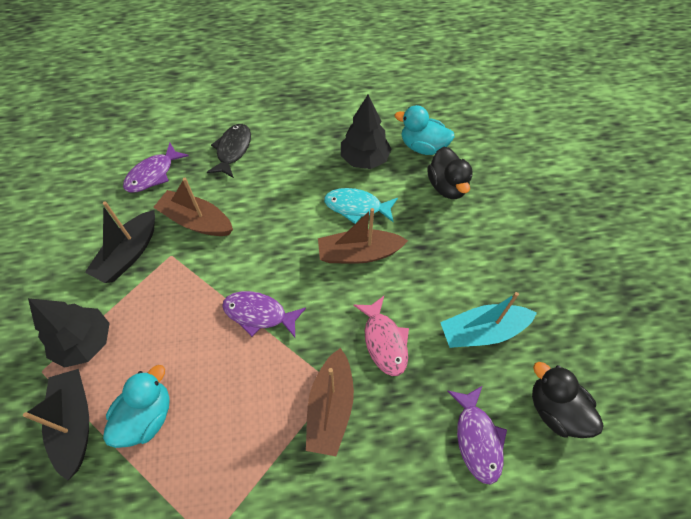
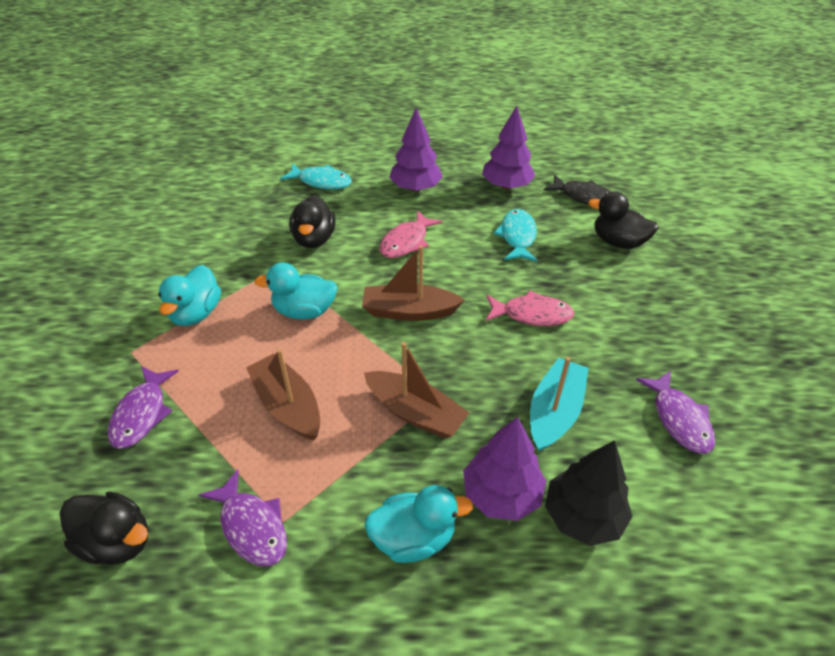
black boat: [23,369,89,480] [85,201,155,283] = 2 -> none = 0
black duck: [427,147,473,199] [532,362,603,438] = 2 -> [60,492,148,565] [289,195,336,248] [588,191,658,249] = 3
black tree: [28,298,110,368] [341,95,391,169] = 2 -> [545,441,633,546] = 1
pink fish: [353,296,409,376] = 1 -> [379,210,442,258] [486,290,574,326] = 2
purple tree: none = 0 -> [389,108,443,192] [463,417,546,521] [482,106,536,189] = 3
turquoise duck: [103,365,170,448] [395,105,454,155] = 2 -> [158,265,221,326] [254,262,338,320] [364,485,473,563] = 3
turquoise fish: [324,188,398,224] = 1 -> [280,163,352,189] [494,209,537,262] = 2

